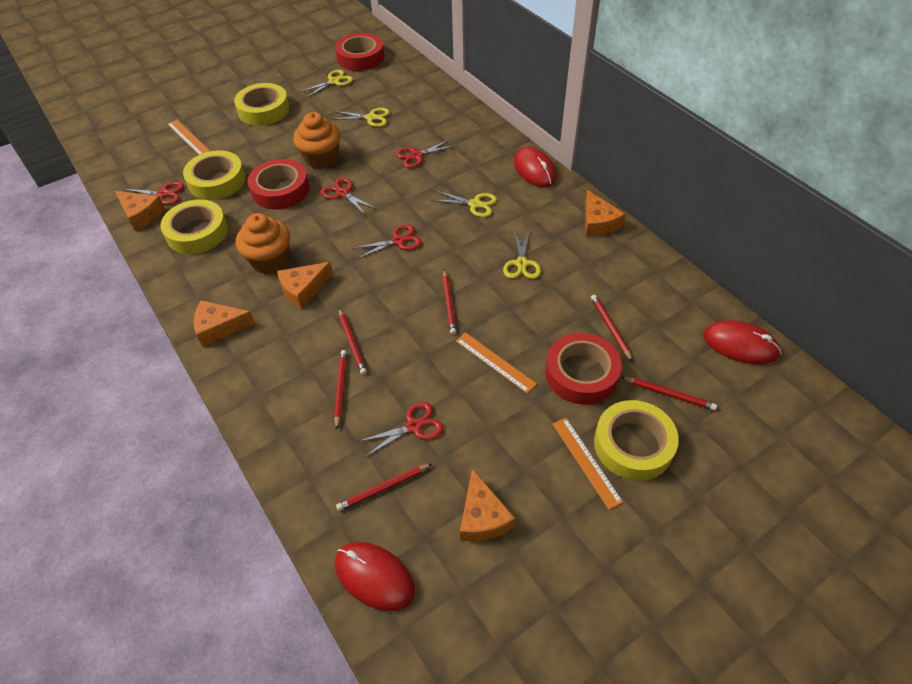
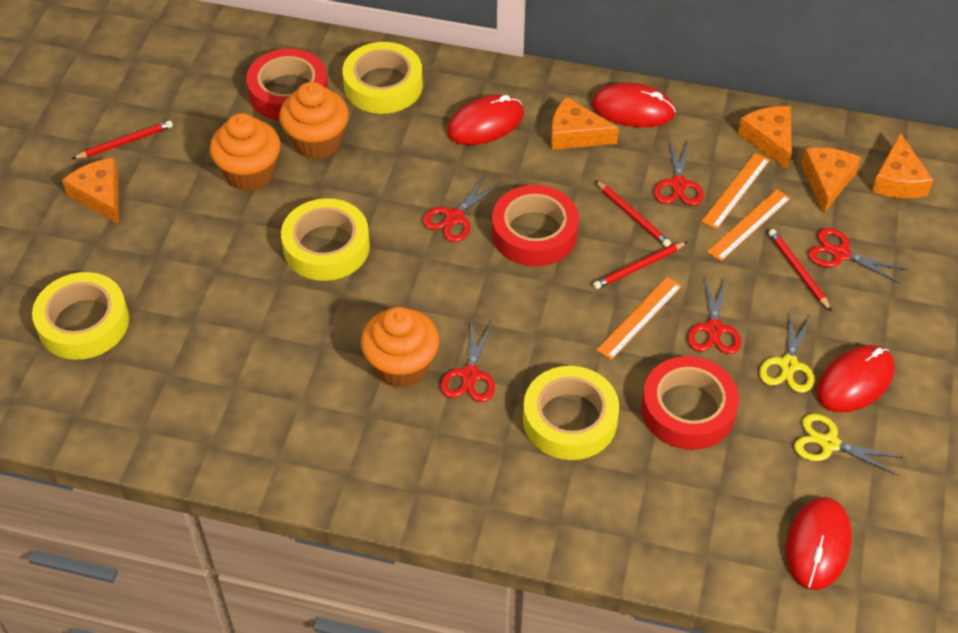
orange cupcake: [236,213,290,274] [293,112,341,169] = 2 -> [209,113,281,191] [279,82,349,159] [361,307,439,388] = 3
red mouse: [335,542,415,611] [513,147,557,187] [703,320,781,364] = 3 -> [447,95,524,145] [592,83,676,127] [786,497,852,590] [817,345,895,413] = 4
red pencil: [334,350,347,430] [336,464,432,511] [339,308,367,375] [443,269,456,335] [591,294,633,362] [621,377,717,411] = 6 -> [72,120,173,159] [593,242,687,289] [595,180,671,247] [768,229,832,312] = 4
yellow scissors: [300,70,353,98] [332,108,390,127] [431,191,497,217] [503,230,541,279] = 4 -> [759,310,814,393] [794,414,903,476] = 2

